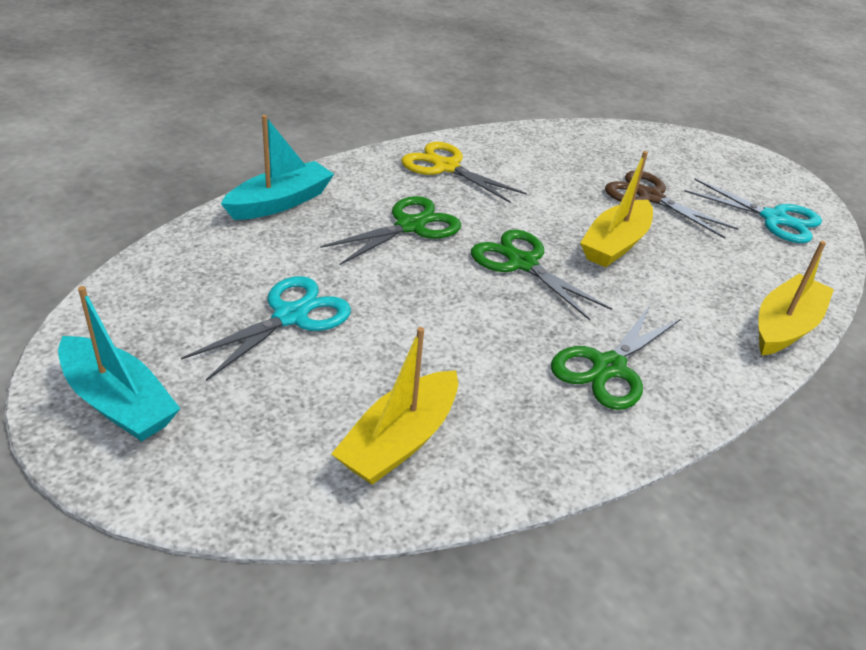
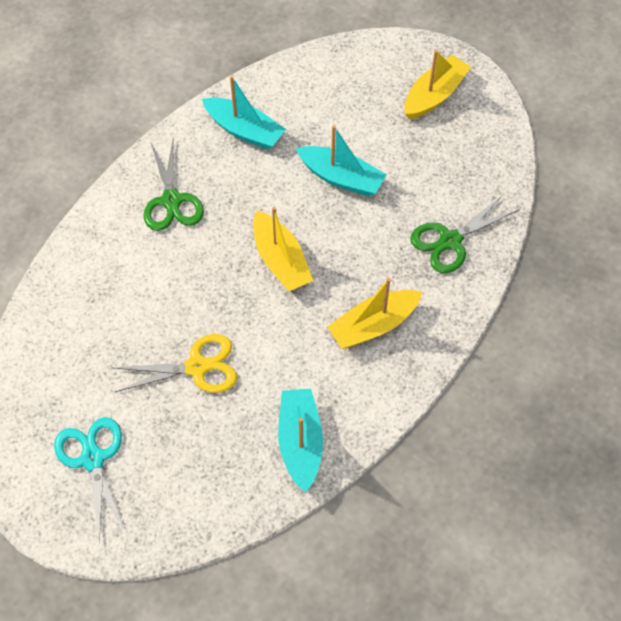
brown scissors: [605,170,739,239] = 1 -> none = 0
green scissors: [320,196,461,265] [471,230,612,321] [551,306,681,410] = 3 -> [143,140,204,231] [410,195,519,273] = 2
turquoise boat: [58,286,181,441] [221,115,334,220] = 2 -> [202,76,286,150] [278,389,323,493] [296,125,387,196] = 3
turquoise scissors: [181,276,351,381] [684,179,822,243] = 2 -> [54,417,127,544] = 1

